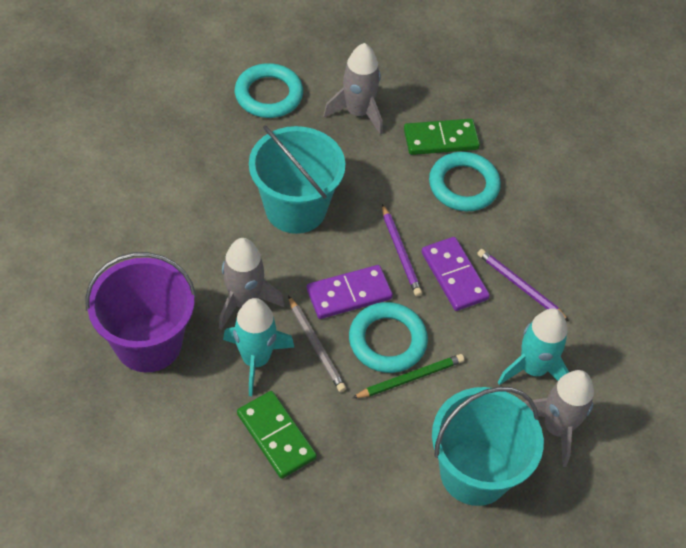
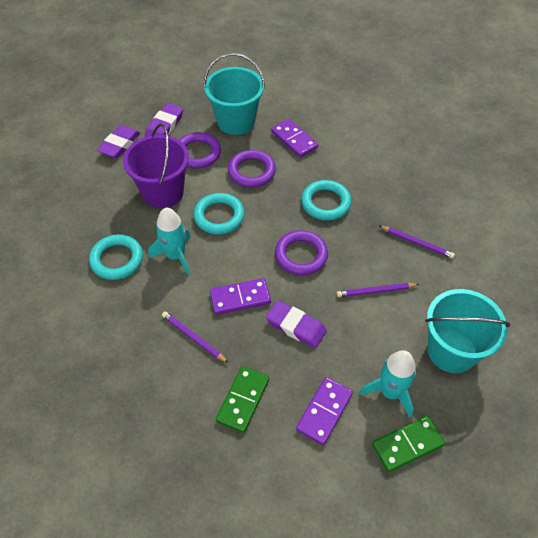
green pencil: [353,354,464,398] = 1 -> none = 0
grey pencil: [288,295,346,392] = 1 -> none = 0
grey rocket: [219,238,285,330] [323,43,383,135] [524,370,594,467] = 3 -> none = 0
purple domino: [307,265,393,319] [421,237,490,311] = 2 -> [210,278,271,315] [271,119,318,158] [296,377,353,445] = 3
purple eraser: none = 0 -> [97,125,140,158] [145,103,183,137] [266,301,327,348] = 3
purple pencil: [382,204,422,296] [477,249,569,321] = 2 -> [162,311,229,363] [337,283,419,297] [380,226,455,258] = 3
purple ring: none = 0 -> [179,132,221,169] [228,150,276,188] [275,230,328,275] = 3

